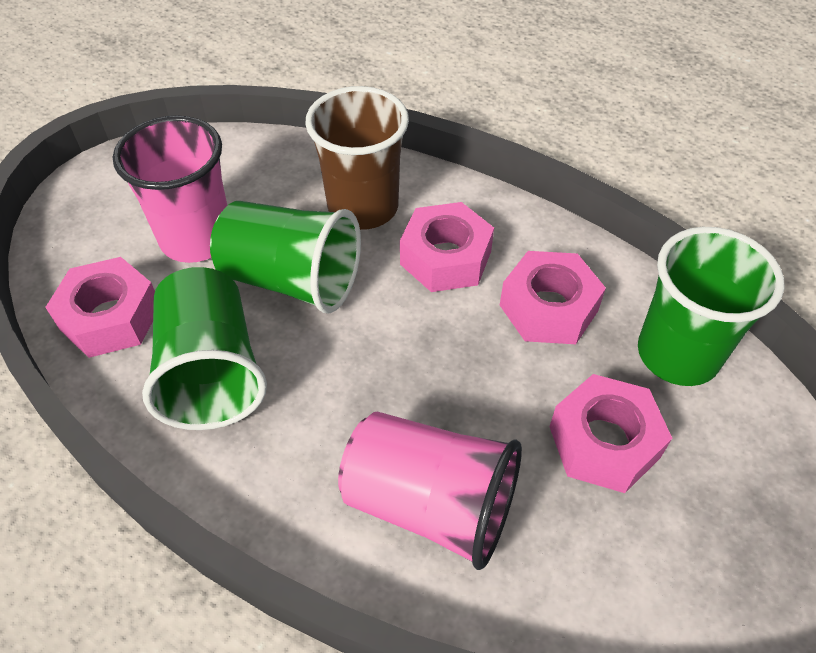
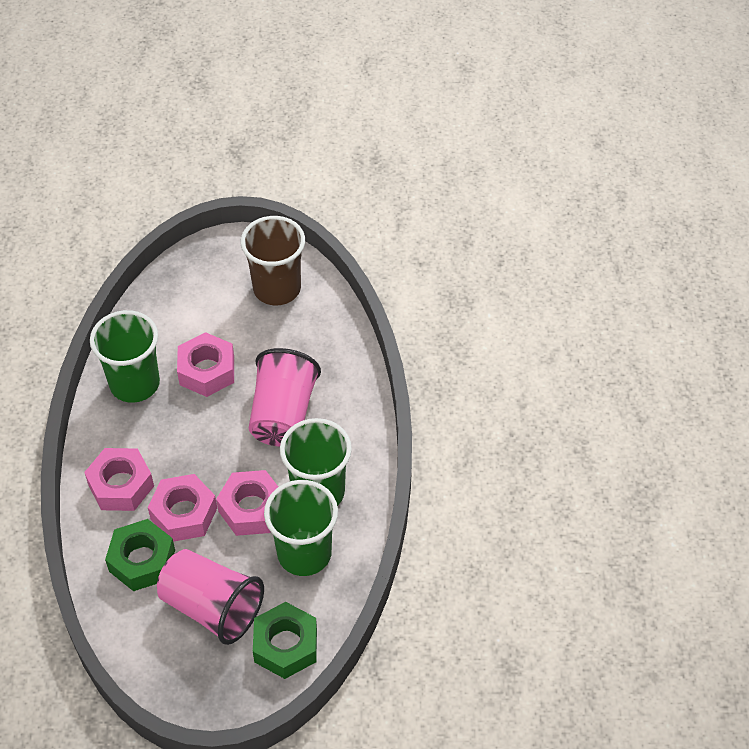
green nut: none = 0 -> [105,519,175,591] [253,602,317,679] = 2

